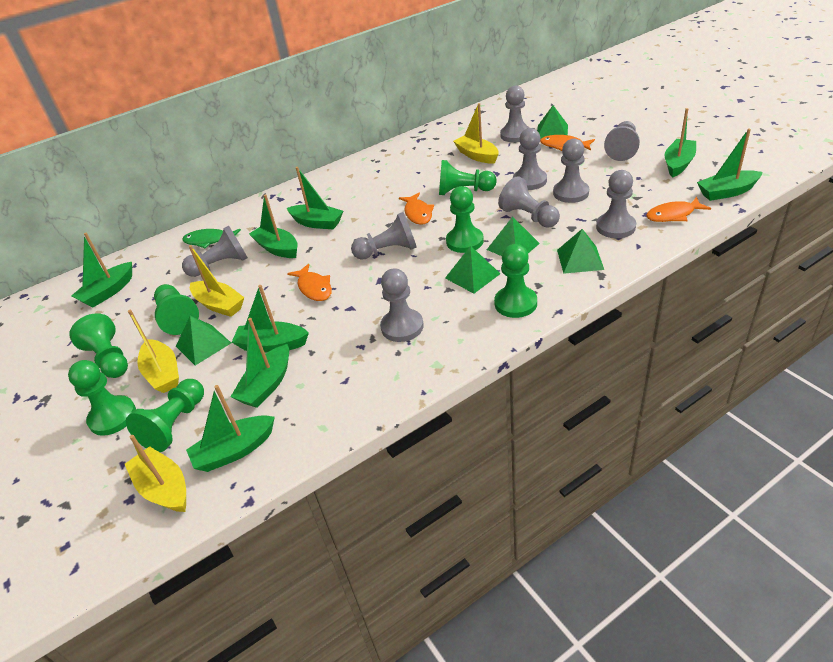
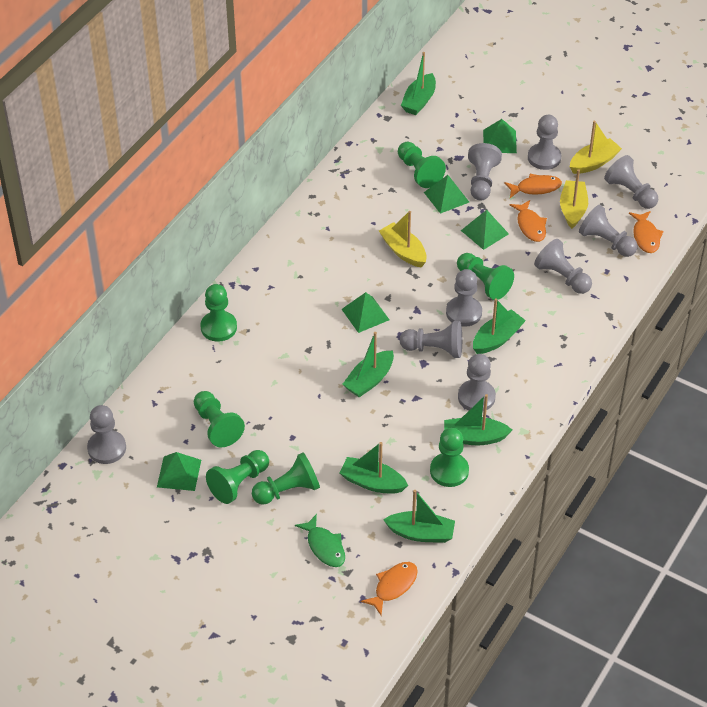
green boat: [71,233,132,308] [186,385,275,472] [230,318,289,408] [232,285,309,353] [249,194,298,258] [287,167,343,229] [664,108,696,178] [697,129,763,201] = 8 -> [339,442,408,494] [342,332,394,397] [383,490,455,543] [401,52,436,115] [444,394,512,445] [473,298,526,354] = 6
yellow boat: [125,435,186,512] [128,310,179,393] [189,245,244,317] [453,103,499,164] = 4 -> [379,211,427,268] [560,169,588,229] [570,121,622,174] = 3

